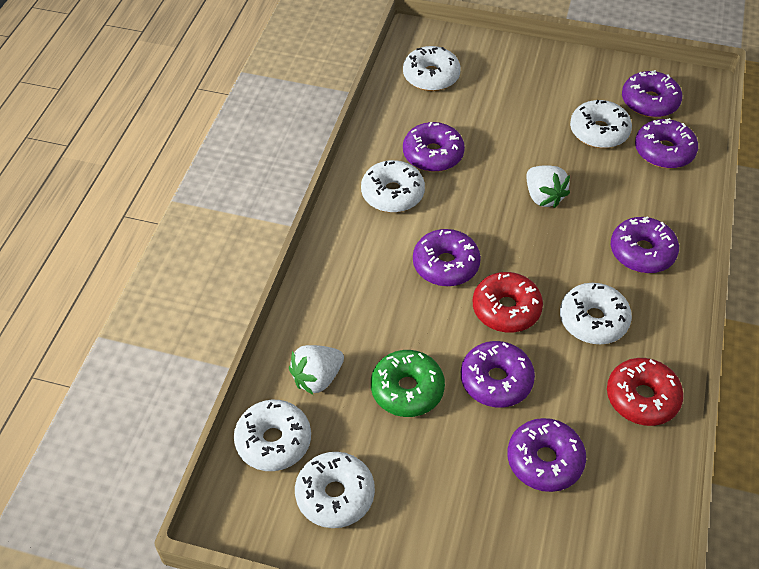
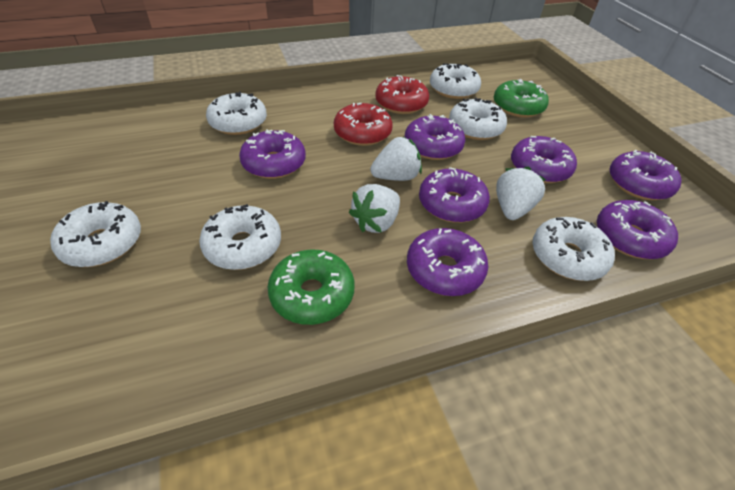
green donut: [371,350,445,417] = 1 -> [268,250,355,325] [494,79,549,118] = 2
white strawberry: [289,345,344,395] [526,165,570,208] = 2 -> [349,184,400,233] [370,137,422,181] [496,166,546,220] = 3

